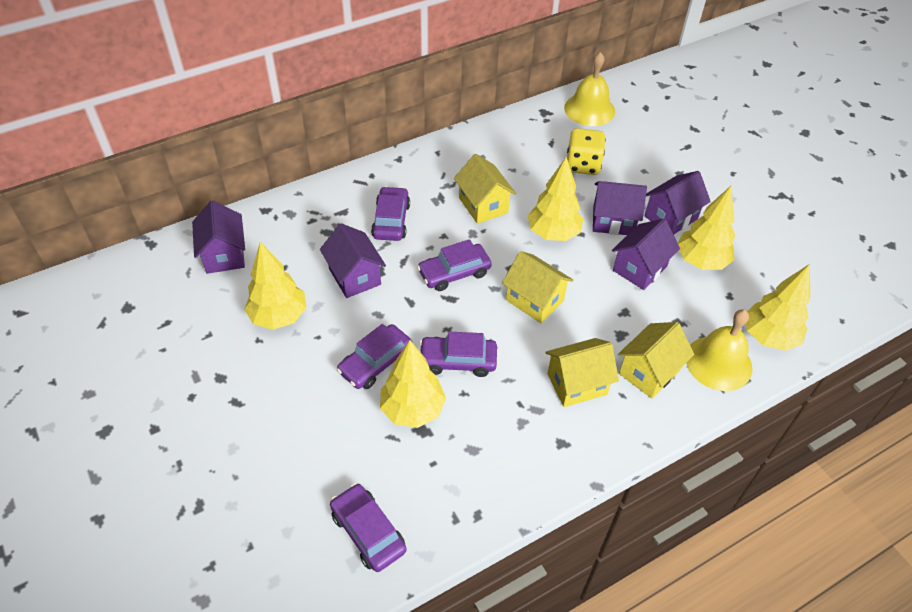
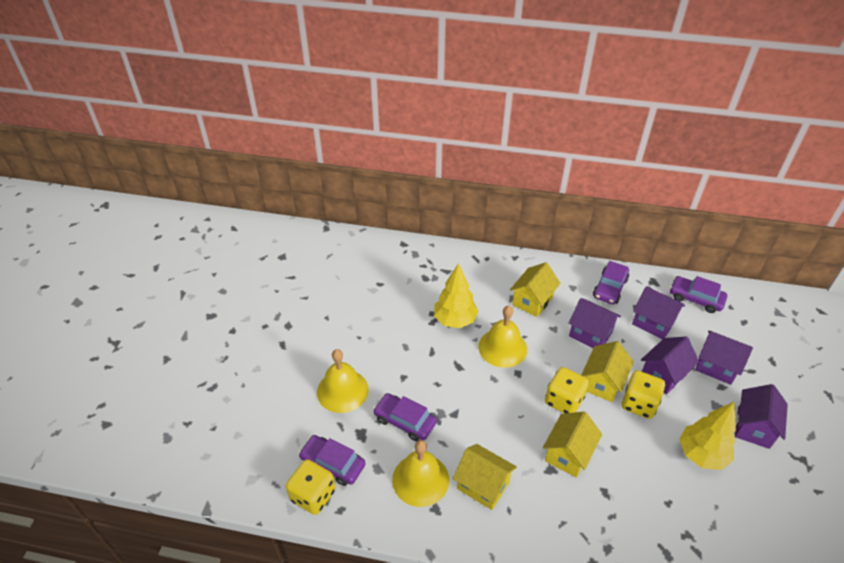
purple car: [330,483,407,572] [337,324,413,389] [371,186,410,241] [417,239,492,291] [420,332,497,377] = 5 -> [299,435,366,486] [373,393,437,442] [593,261,629,304] [670,276,727,313] = 4
yellow bell: [564,52,615,126] [686,309,752,391] = 2 -> [317,349,368,413] [392,440,449,507] [478,306,527,368] = 3
yellow dice: [567,128,606,175] = 1 -> [286,459,336,515] [545,367,589,414] [622,370,665,419] = 3
yellow tree: [244,242,307,330] [380,340,446,428] [528,157,583,241] [678,186,735,270] [746,264,810,351] = 5 -> [434,263,479,328] [679,402,736,470] = 2

